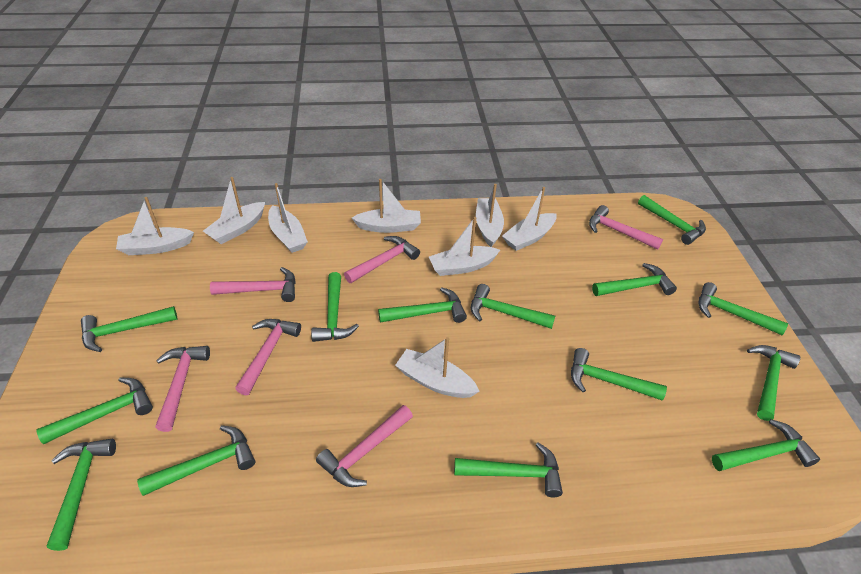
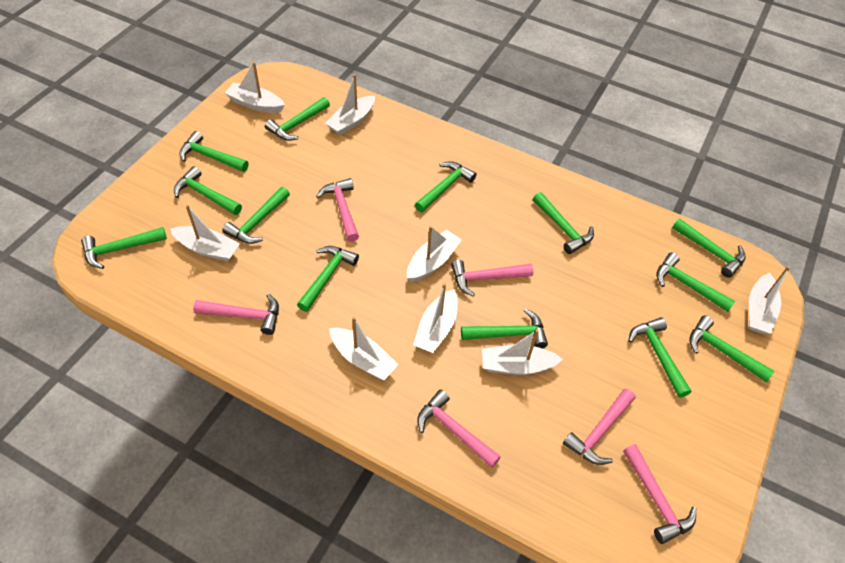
green hammer: [36,377,153,444] [47,439,116,551] [81,306,178,352] [137,425,255,496] [311,272,359,342] [378,287,467,323] [454,442,563,498] [471,284,555,329] [571,348,667,401] [592,263,677,296] [638,195,706,245] [698,282,788,335] [712,419,820,471] [747,345,800,421] = 14 -> [81,227,167,269] [174,166,242,215] [179,131,249,172] [222,187,290,244] [265,97,330,141] [297,246,359,312] [415,161,477,212] [461,308,548,348] [533,192,594,254] [628,317,691,398] [656,252,735,312] [672,218,746,278] [689,315,774,382] = 13

